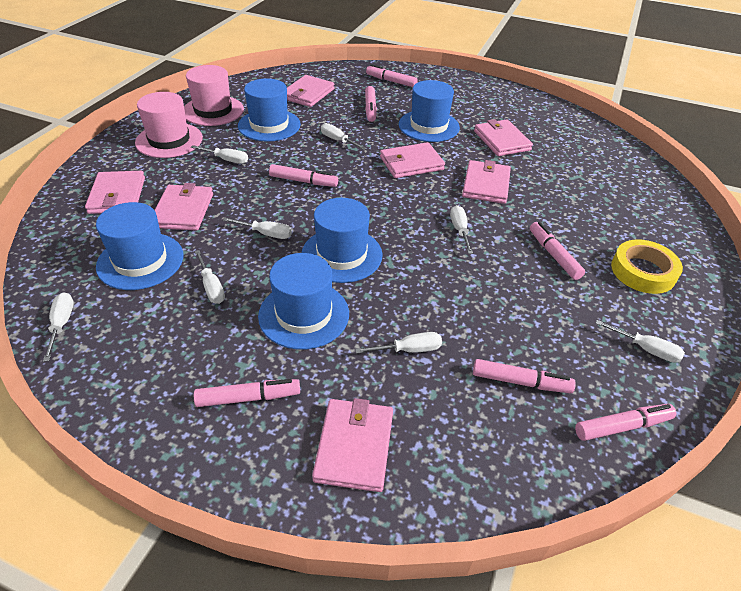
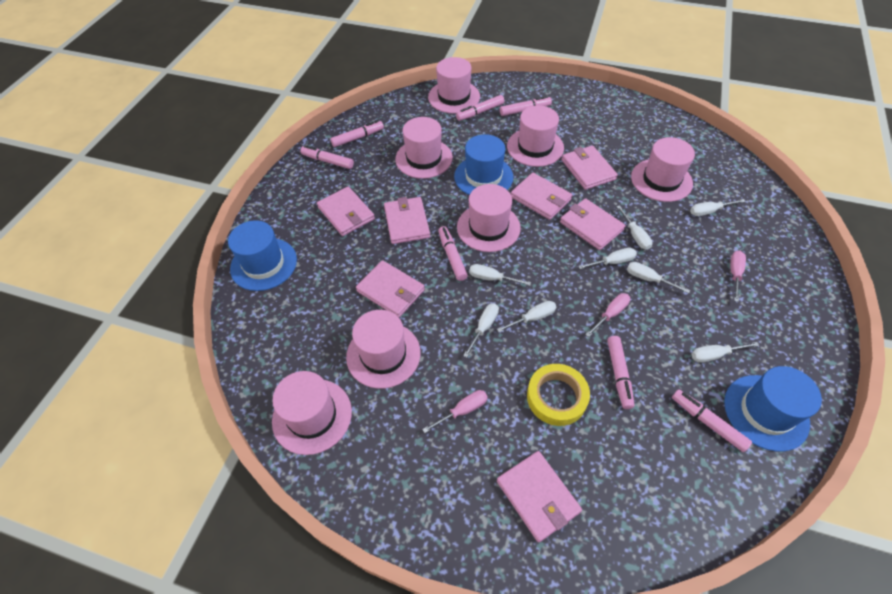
blue hat: [96,202,183,290] [238,78,301,142] [258,253,349,350] [301,198,382,283] [399,80,460,142] = 5 -> [228,220,297,291] [454,134,514,195] [724,366,822,451] = 3
pink hat: [135,92,203,158] [184,65,244,126] = 2 -> [272,371,352,455] [346,310,421,389] [395,117,453,179] [428,57,480,113] [457,184,521,252] [507,106,564,167] [631,137,695,202] = 7
pink screwdriver: none = 0 -> [422,390,488,433] [585,293,630,337] [730,251,746,302] = 3

